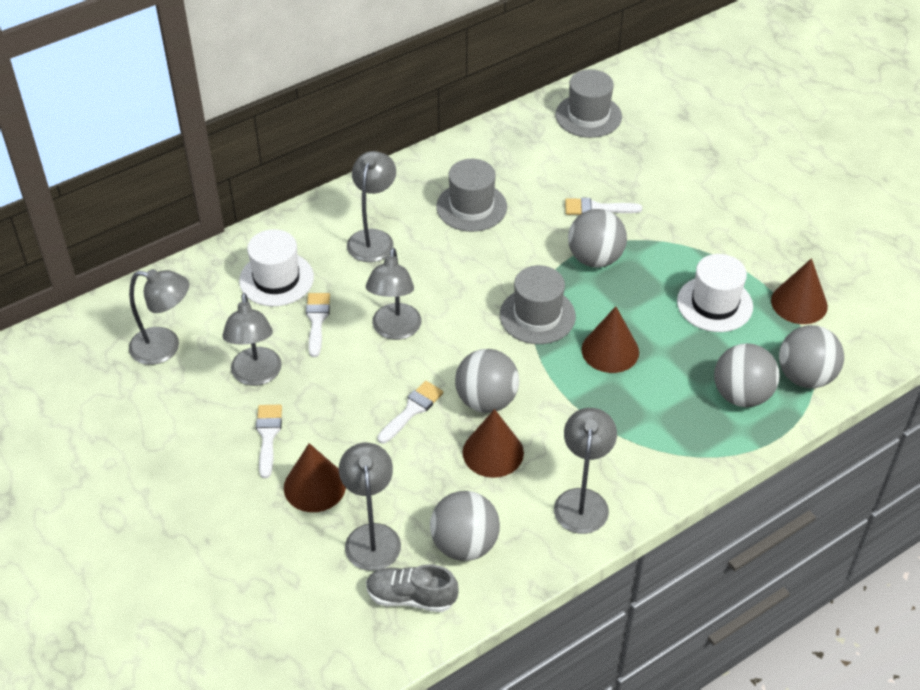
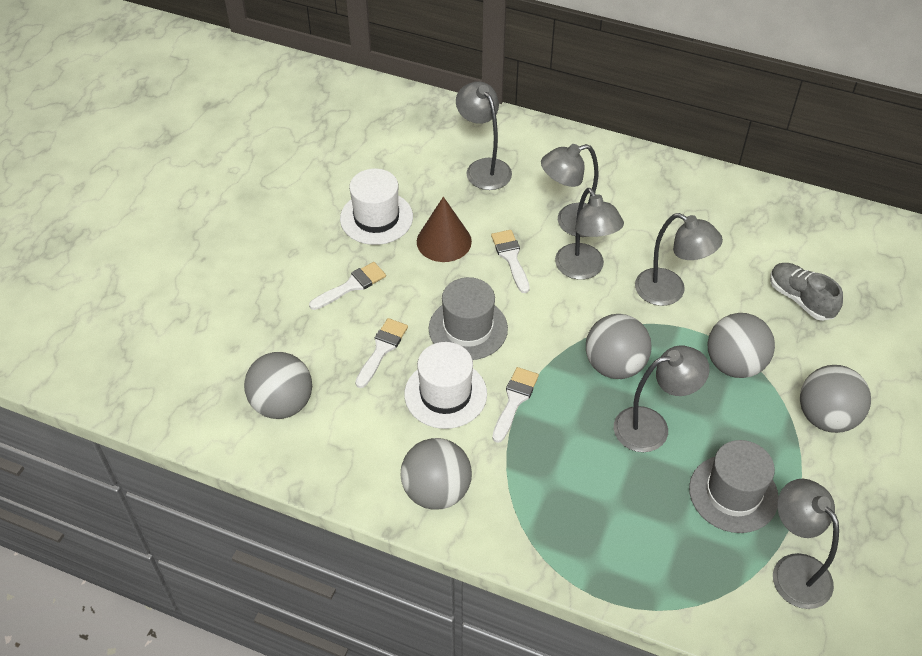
brown cone: [284,443,346,512] [463,409,524,478] [582,306,639,373] [771,258,828,324] = 4 -> [417,197,472,262] = 1
grey hat: [436,159,507,232] [500,265,576,344] [555,69,622,138] = 3 -> [429,277,508,360] [689,440,779,533] = 2

